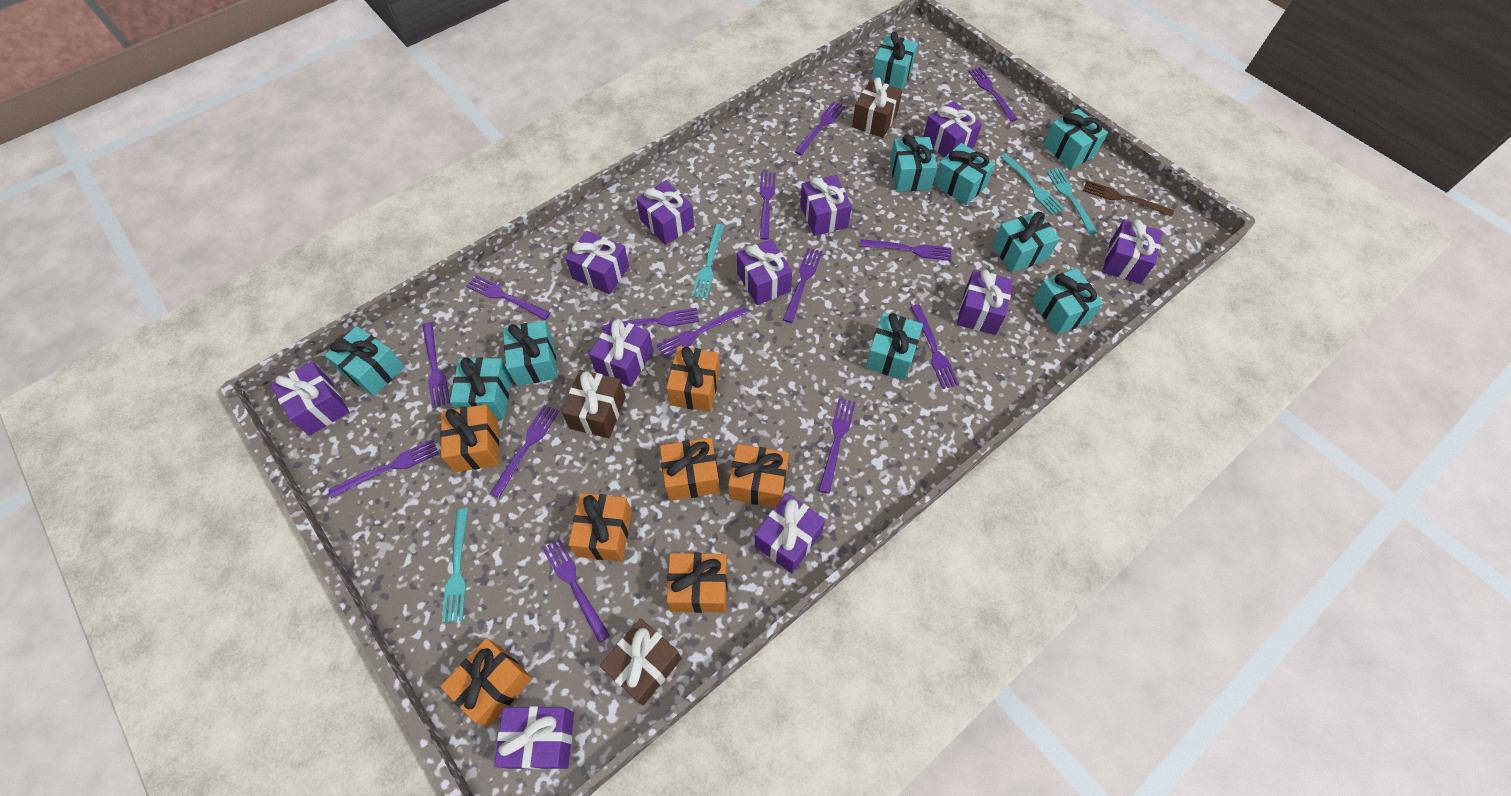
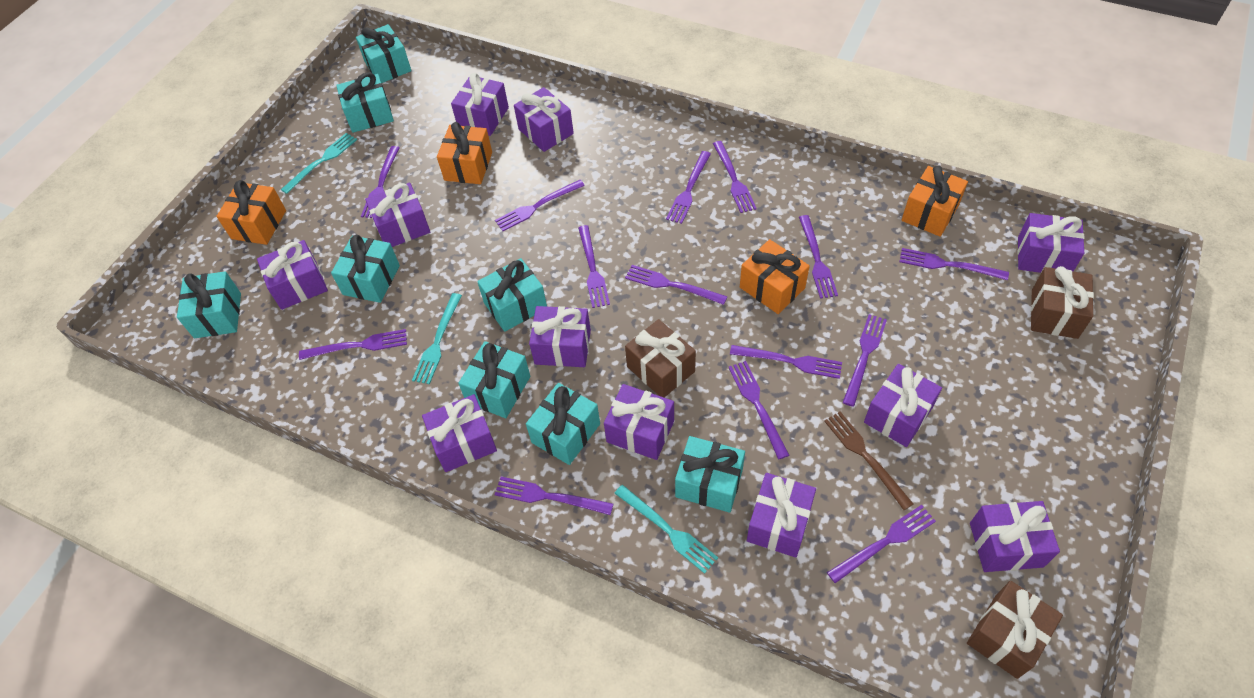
orange gift: [440,404,499,472] [440,638,533,726] [569,493,632,561] [660,437,720,501] [666,346,720,412] [666,553,728,613] [728,444,789,507] = 7 -> [216,180,286,245] [437,122,492,184] [740,239,810,314] [902,166,968,237] = 4
turquoise fork: [442,509,468,623] [691,224,724,299] [1000,153,1064,215] [1046,168,1097,235] = 4 -> [281,133,357,194] [412,293,462,384] [614,485,718,574] = 3
turquoise gift: [324,326,405,396] [450,358,511,419] [503,321,558,386] [865,312,923,380] [871,32,918,89] [890,134,937,192] [933,143,995,205] [992,211,1060,273] [1032,268,1103,335] [1043,109,1108,169] = 10 -> [177,271,241,338] [331,235,400,303] [336,72,394,133] [356,24,411,83] [458,341,530,418] [477,258,547,332] [526,383,600,465] [675,436,745,513] = 8

